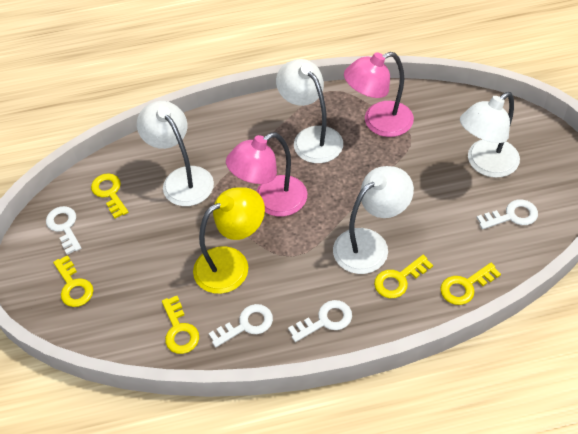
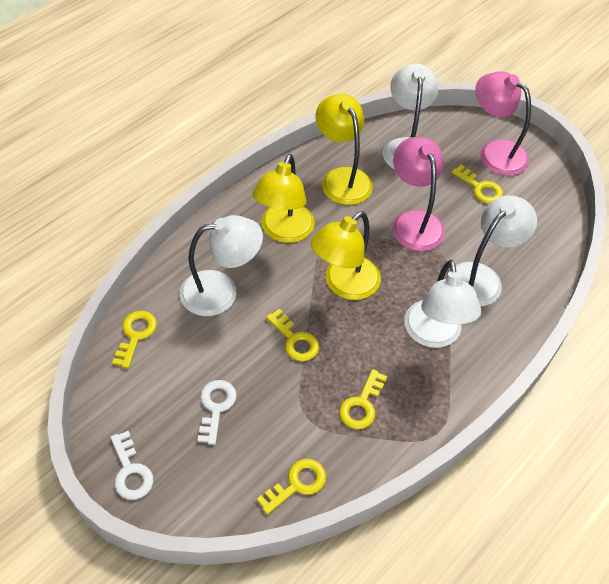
white key: [46,206,82,255] [209,304,273,348] [288,300,352,342] [476,199,538,229] = 4 -> [110,431,153,500] [197,380,237,445] = 2
yellow lamp: [193,187,265,294] = 1 -> [253,154,315,243] [311,211,381,300] [315,94,373,205] = 3

